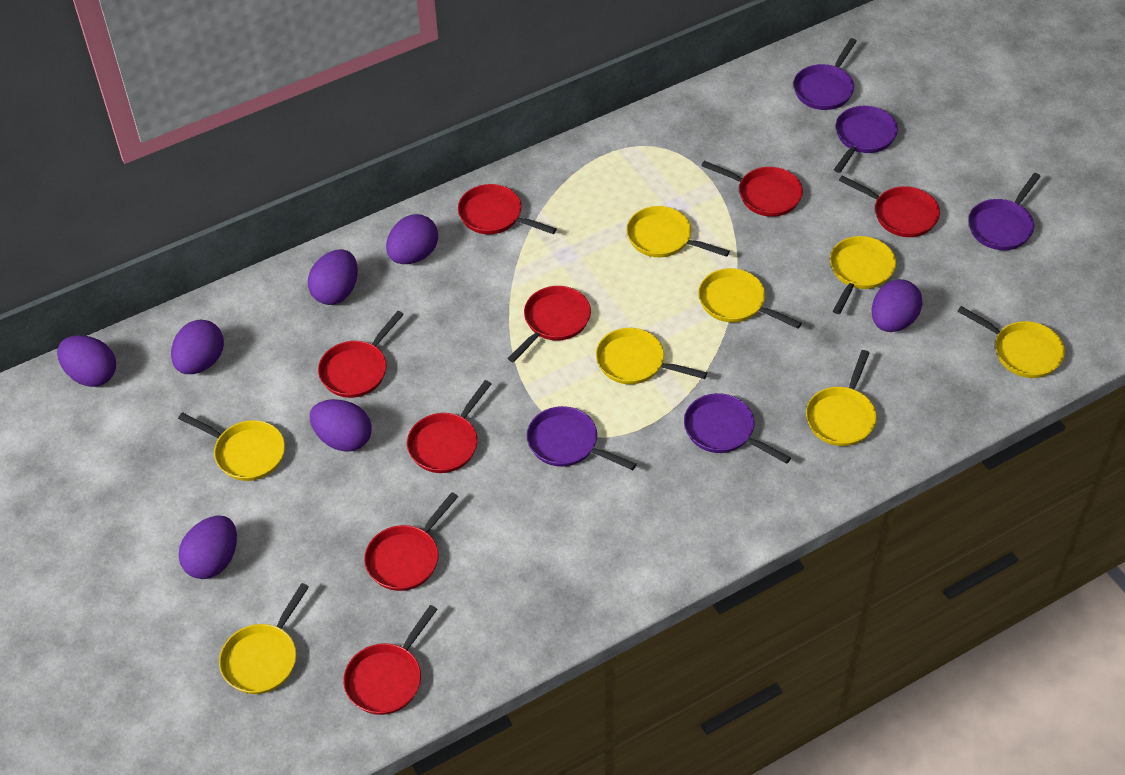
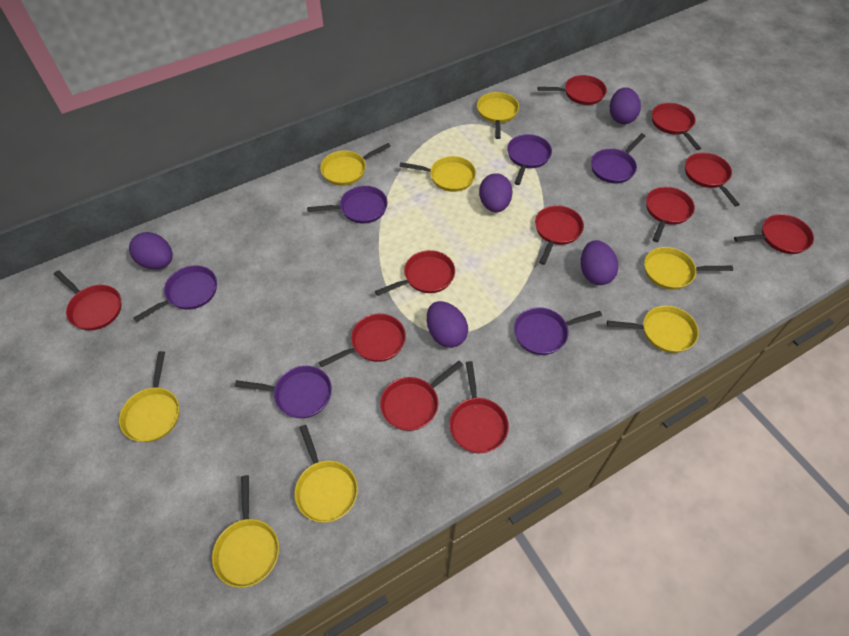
purple egg: [57,335,116,387] [171,320,224,374] [179,516,237,579] [308,249,358,305] [310,399,372,452] [386,214,438,264] [871,279,922,332] = 7 -> [129,232,173,269] [427,301,468,348] [479,173,513,212] [581,240,618,285] [610,87,641,124] = 5
purple pan: [527,406,637,470] [684,393,791,464] [794,38,857,110] [834,106,898,173] [969,173,1041,250] = 5 -> [134,265,217,322] [235,366,332,418] [307,186,388,224] [507,134,552,185] [514,307,602,355] [591,133,645,184] = 6
red pan: [318,311,404,398] [343,605,438,715] [364,492,458,591] [407,380,491,473] [458,184,557,234] [508,286,591,363] [701,161,803,217] [839,175,940,237] = 8 -> [54,270,121,331] [319,314,406,367] [375,250,455,296] [380,361,463,431] [449,361,509,453] [535,205,584,265] [538,75,607,105] [646,187,695,242] [652,103,701,150] [685,153,740,207] [734,214,814,254] = 11

